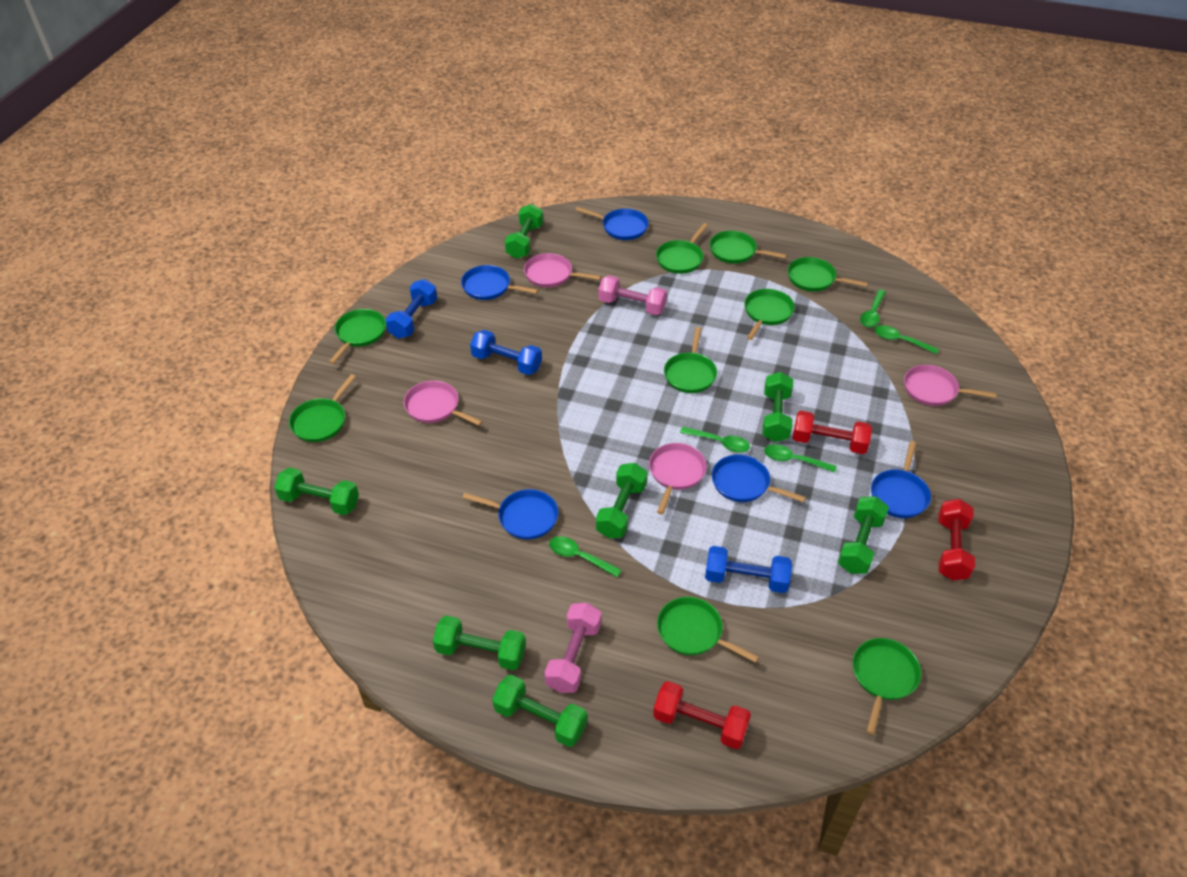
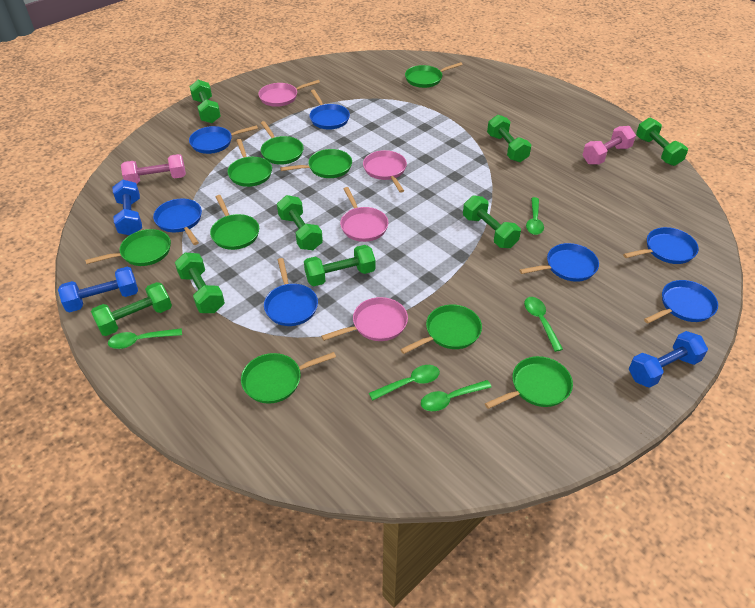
blue pan: [461,265,538,300] [462,489,559,540] [576,207,649,240] [712,454,806,502] [871,441,931,518] = 5 -> [153,198,202,245] [189,125,258,154] [264,258,318,326] [309,90,350,130] [519,243,599,282] [623,227,699,264] [644,280,718,323] = 7
green dumbbell: [274,467,359,515] [433,615,526,670] [492,675,587,747] [505,204,543,259] [596,463,647,538] [762,372,793,442] [838,496,889,574] = 7 -> [91,282,172,336] [175,253,225,313] [189,80,221,123] [277,195,323,250] [304,245,375,286] [463,195,521,248] [487,115,531,162] [636,118,688,166] = 8
red dumbbell: [653,681,751,749] [793,411,872,454] [938,499,975,581] = 3 -> none = 0

